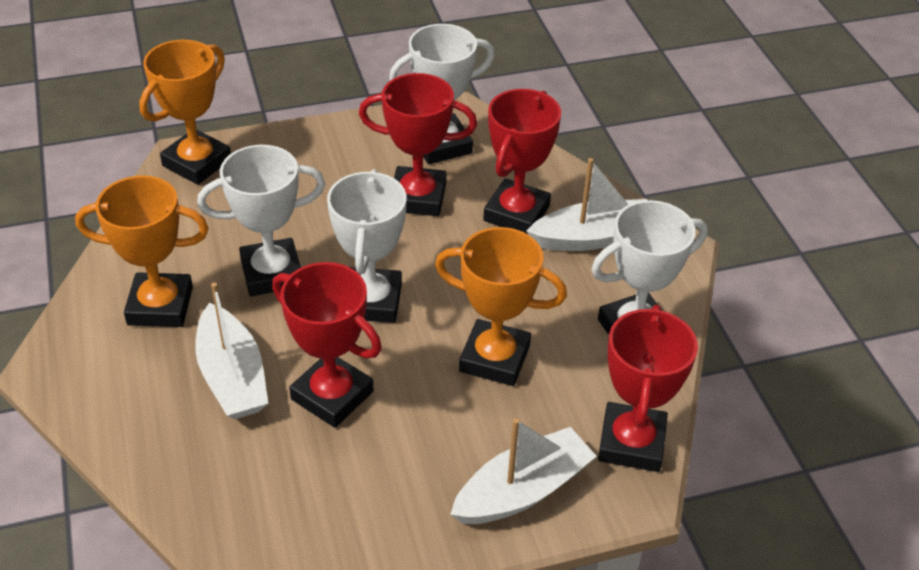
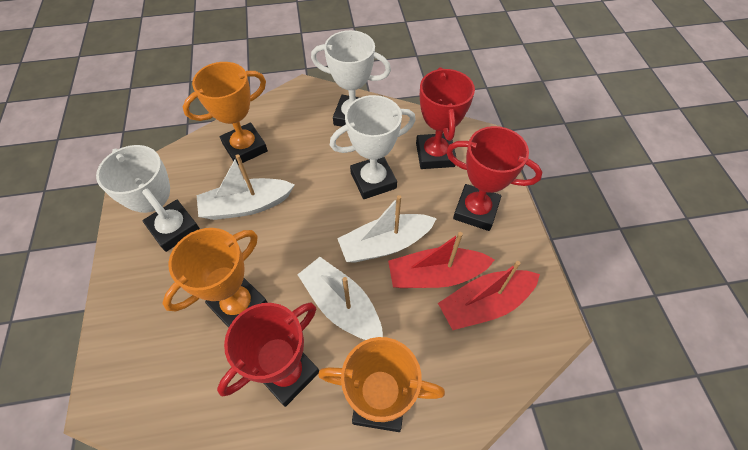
red boat: none = 0 -> [388,232,495,288] [438,261,540,330] = 2
red trophy: [272,262,382,428] [359,73,477,216] [483,89,561,235] [598,305,698,472] = 4 -> [217,303,319,407] [416,67,475,169] [446,126,543,231] = 3
white trophy: [197,145,325,297] [327,169,407,323] [389,24,495,164] [591,200,708,335] = 4 -> [96,145,200,252] [311,30,391,127] [330,95,415,199] = 3

